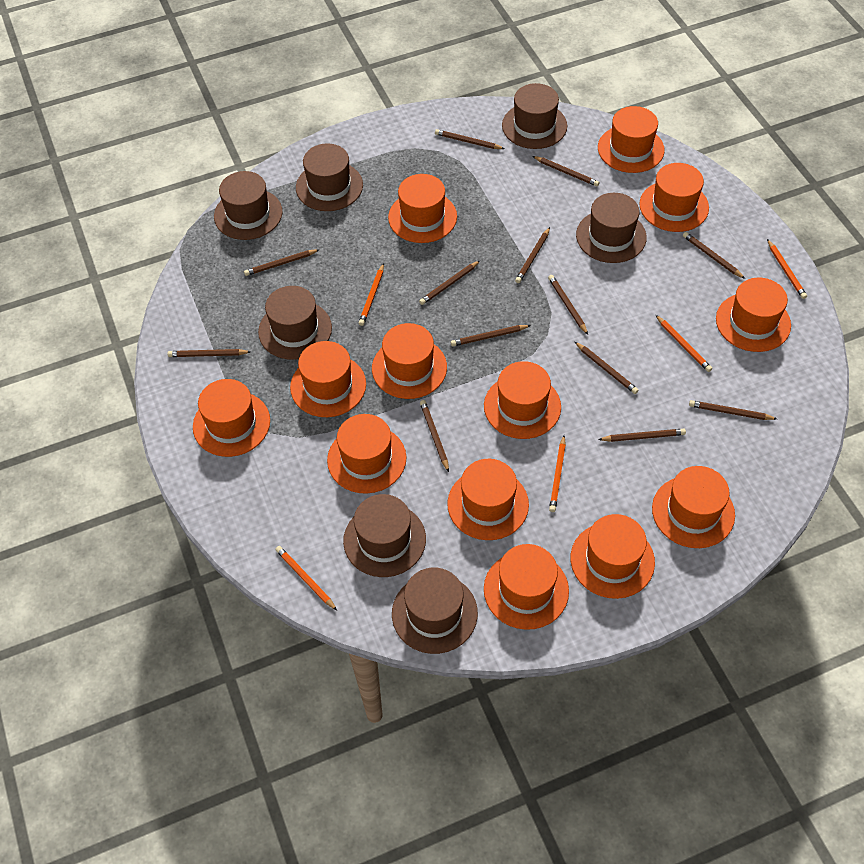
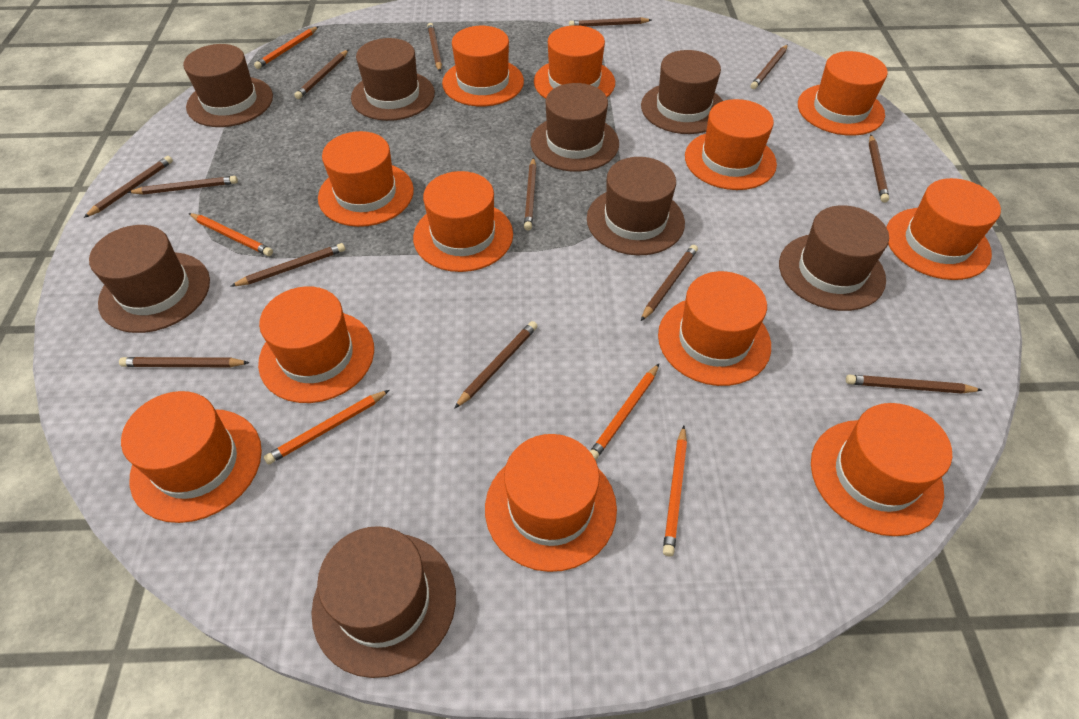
brown hat: [214,171,282,240] [258,286,332,360] [296,143,363,211] [343,494,426,577] [392,567,478,654] [502,83,567,149] [576,193,647,263] = 7 -> [89,225,210,333] [183,44,273,127] [311,526,456,678] [351,38,435,121] [531,83,619,172] [587,157,685,255] [641,50,723,134] [779,205,889,311] = 8
orange hat: [193,379,270,457] [290,341,366,417] [327,414,407,494] [372,323,447,399] [388,174,457,243] [447,459,529,540] [484,361,561,439] [484,544,569,630] [570,514,655,599] [598,106,665,173] [639,163,709,232] [652,466,735,548] [716,278,791,352] = 13 -> [121,391,262,523] [258,286,374,403] [318,131,414,227] [413,171,513,272] [442,26,524,106] [485,434,617,572] [534,25,615,99] [658,271,771,386] [685,99,777,190] [798,51,888,136] [811,403,952,536] [886,178,1001,280] = 12

